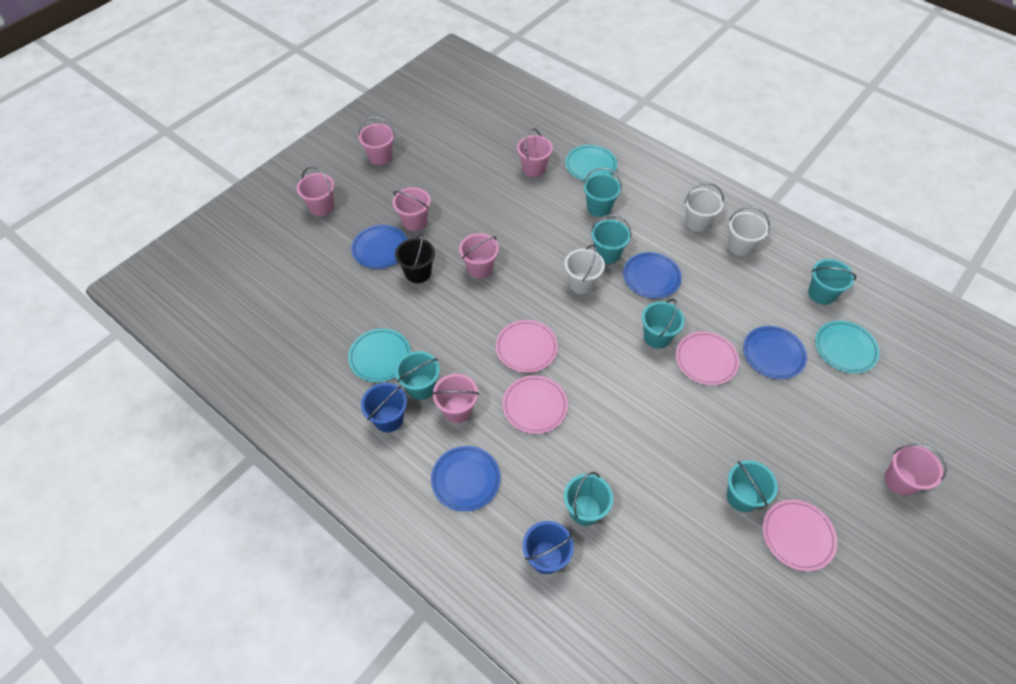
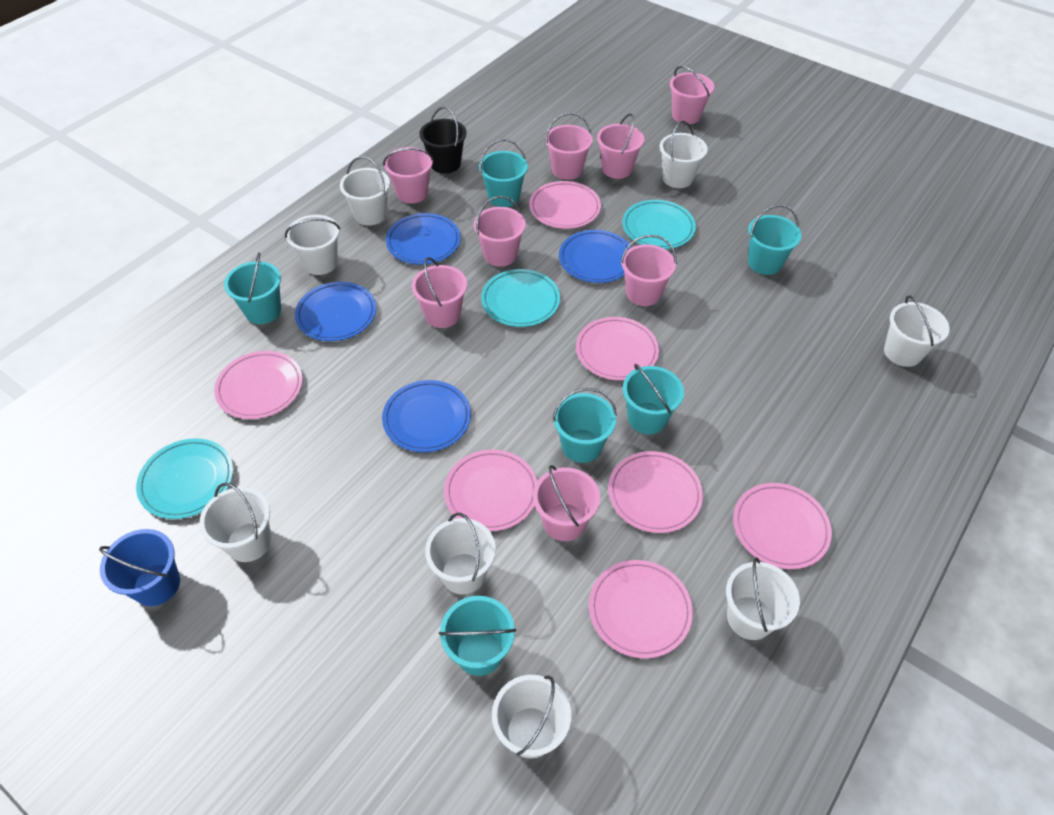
blue bucket: [361,383,407,432] [523,521,574,574] = 2 -> [99,529,180,606] = 1
pink bucket: [297,167,335,216] [358,117,395,165] [393,187,431,231] [432,374,479,423] [459,233,499,278] [517,128,553,177] [884,444,947,496] = 7 -> [383,147,434,203] [412,257,467,328] [474,196,526,267] [533,465,600,541] [545,113,593,180] [597,114,644,179] [621,235,677,306] [670,66,714,124] = 8
pink plate: [496,320,558,373] [503,375,568,434] [676,331,739,385] [763,500,837,571] = 4 -> [214,351,303,419] [444,450,537,531] [529,181,601,229] [576,317,659,381] [589,560,693,659] [608,451,703,533] [733,483,832,569] = 7
turquoise bucket: [395,351,440,400] [564,472,613,526] [583,168,622,217] [591,215,632,264] [642,299,685,349] [727,460,778,512] [808,259,856,305] = 7 -> [224,252,281,324] [439,596,516,676] [479,139,528,207] [553,388,617,463] [623,364,684,434] [748,204,801,275] = 6
white bucket: [565,245,605,294] [684,183,724,232] [728,206,770,256] = 3 -> [199,483,271,562] [285,215,340,275] [340,156,390,226] [425,513,496,595] [492,675,571,759] [660,121,708,188] [726,557,800,640] [884,295,950,367] = 8

